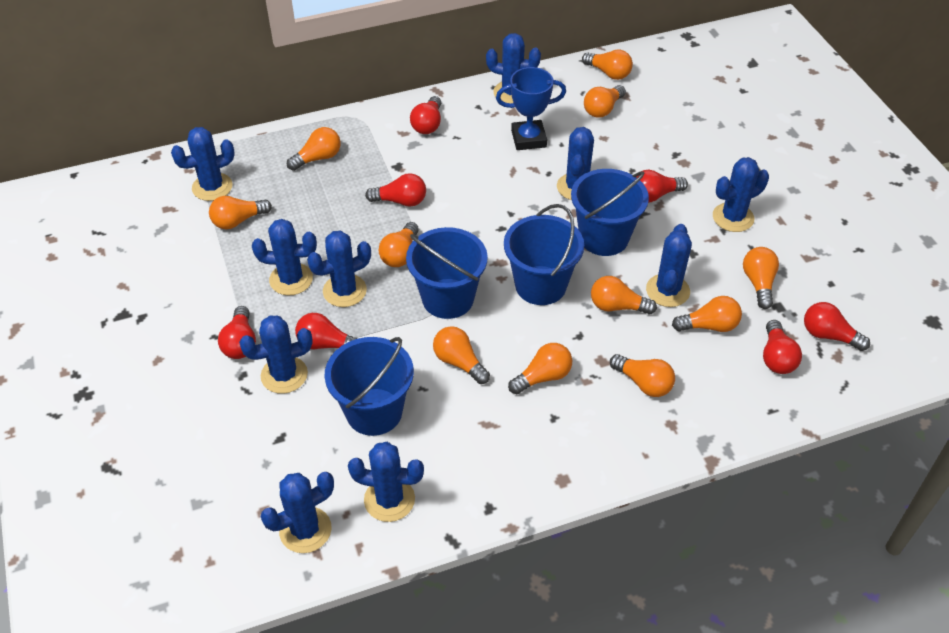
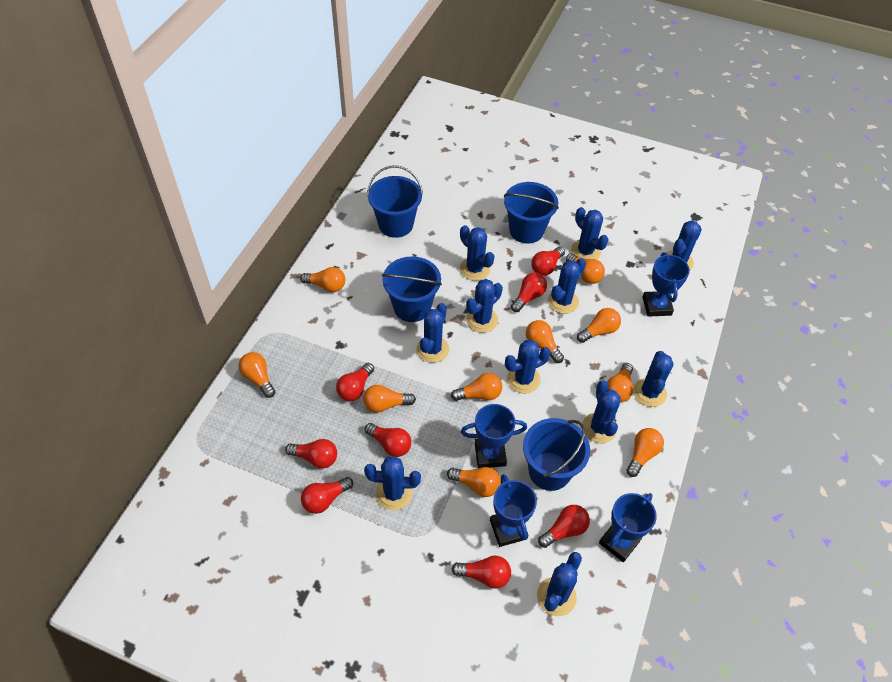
blue cactus: [171,127,235,201] [239,315,313,394] [252,219,317,295] [260,472,334,553] [307,231,371,307] [348,442,424,522] [486,33,541,103] [557,127,594,200] [646,224,692,307] [713,157,769,232] = 10 -> [364,456,421,510] [416,303,449,363] [460,225,495,281] [466,279,503,333] [505,340,551,394] [537,552,582,616] [548,258,586,314] [571,207,608,260] [582,380,620,443] [633,351,674,407] [667,220,702,270] = 11
blue trophy: [496,67,566,150] = 1 -> [461,404,527,468] [490,474,537,547] [599,493,657,562] [642,252,690,317] = 4
orange light bulb: [209,196,272,229] [287,127,341,171] [379,222,419,267] [433,326,490,384] [508,343,572,394] [582,49,633,80] [584,85,626,118] [591,276,657,314] [610,354,675,397] [672,296,742,332] [743,247,779,309] = 11 -> [238,352,275,398] [300,267,345,292] [363,385,416,413] [447,467,501,497] [451,373,503,401] [526,320,564,363] [566,253,605,284] [577,308,621,343] [607,363,633,402] [626,428,664,477] = 10
red light bulb: [218,306,256,359] [295,313,357,350] [365,173,426,207] [410,96,441,134] [636,170,688,203] [763,320,802,374] [804,302,870,351] = 7 -> [285,439,337,469] [301,477,353,514] [336,363,374,401] [365,423,411,457] [452,556,511,589] [511,272,547,312] [531,247,565,276] [538,505,590,548] = 8

